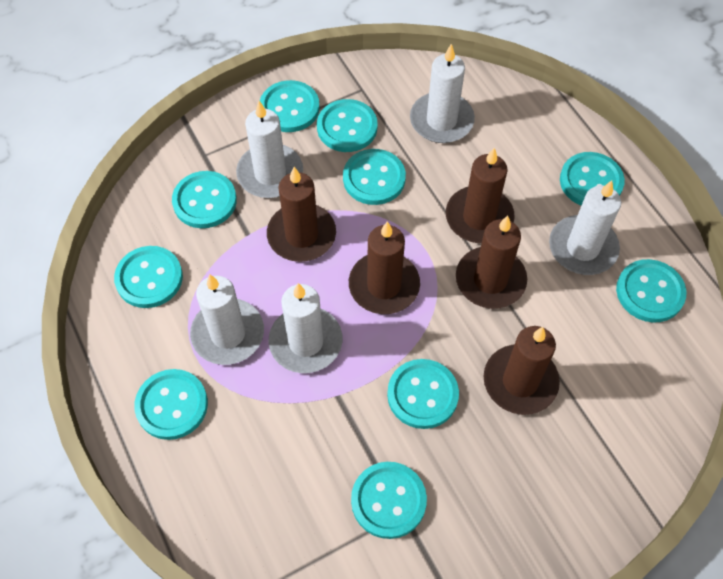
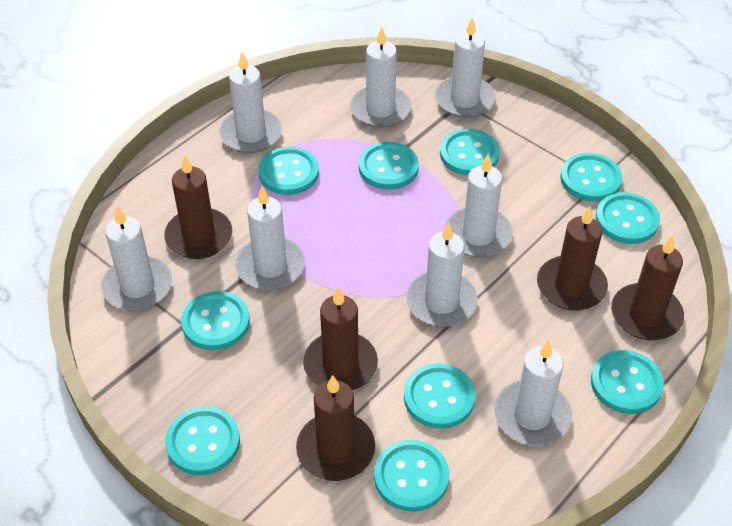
white candle: [190,274,264,365] [236,101,303,198] [269,283,343,373] [410,44,475,143] [549,180,621,275] = 5 -> [101,206,172,311] [219,52,282,153] [235,186,305,290] [350,27,411,128] [407,222,478,327] [435,17,495,118] [445,154,513,258] [494,340,572,446] = 8

